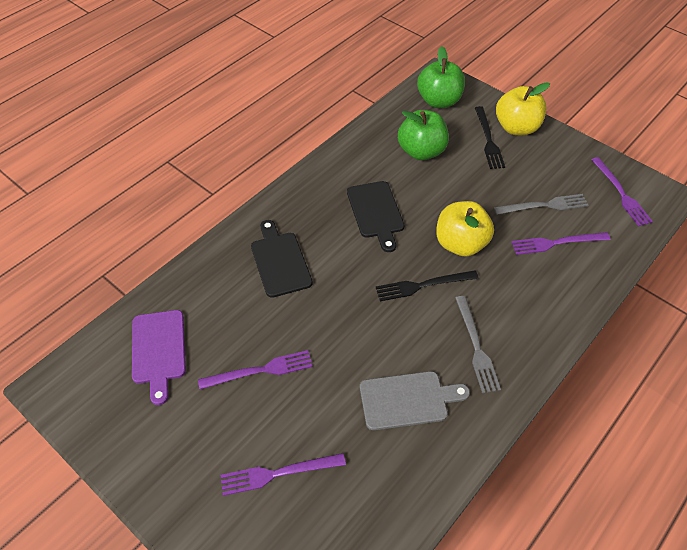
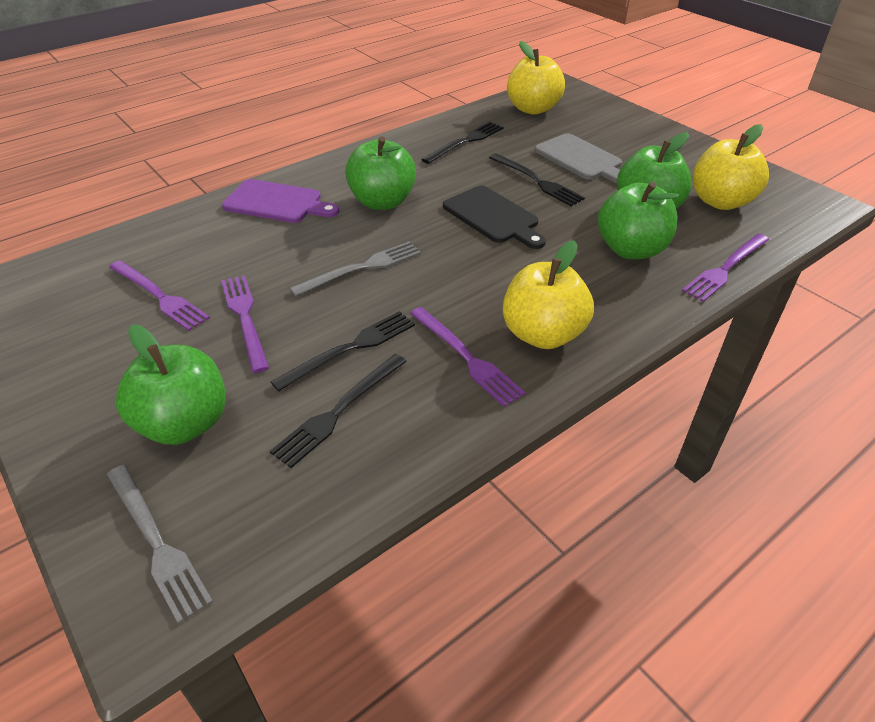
black cutting board: [251,220,313,298] [347,181,404,252] = 2 -> [443,186,546,249] = 1
black fork: [376,270,479,301] [475,106,505,169] = 2 -> [270,311,415,391] [270,354,407,468] [421,122,503,164] [489,153,585,206] = 4
green apple: [398,110,449,160] [417,46,465,108] = 2 -> [116,324,226,445] [345,137,416,210] [598,182,679,259] [617,132,692,209] = 4
yellow apple: [436,201,494,257] [496,82,550,135] = 2 -> [503,240,594,349] [507,41,565,115] [693,124,769,210] = 3

